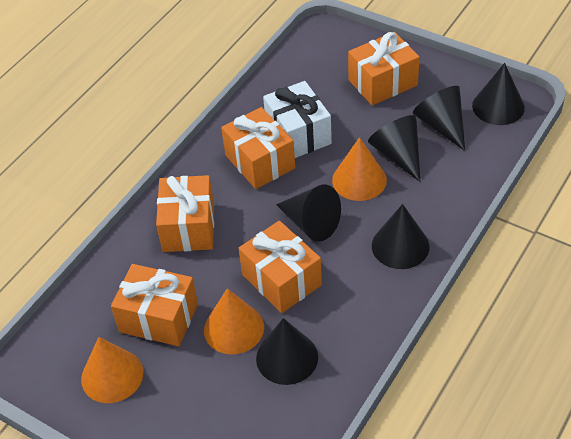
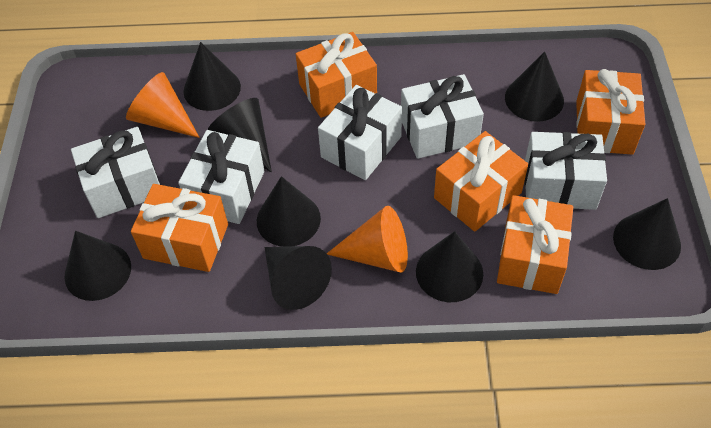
black cone: [256,318,318,385] [276,185,341,242] [368,115,420,182] [372,204,429,269] [413,86,465,151] [472,63,525,125] = 6 -> [64,231,131,301] [183,42,241,111] [207,98,272,172] [257,176,321,247] [265,246,332,310] [416,231,483,302] [505,51,564,122] [613,198,681,270] = 8
orange cone: [81,337,143,403] [204,288,264,355] [332,137,387,201] = 3 -> [126,72,200,138] [327,206,408,273] = 2
white gift: [263,81,332,158] = 1 -> [71,127,160,218] [178,130,265,224] [318,85,402,180] [401,74,484,159] [525,132,607,210] = 5

